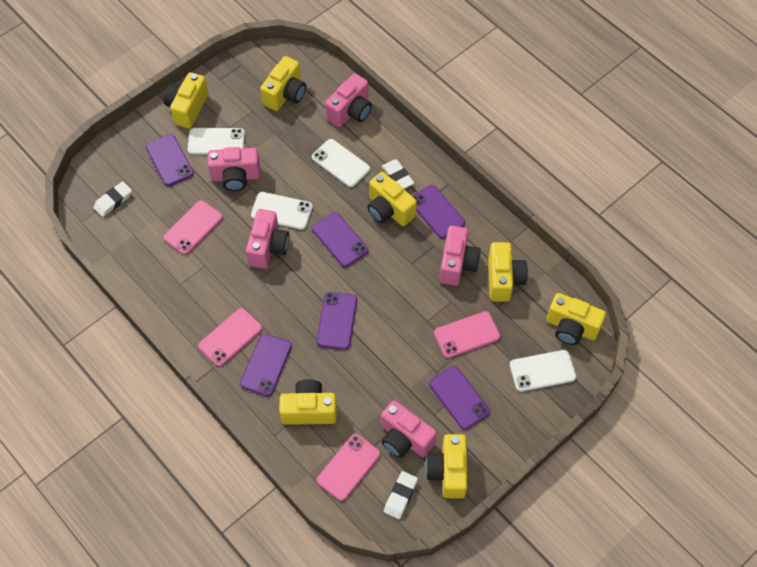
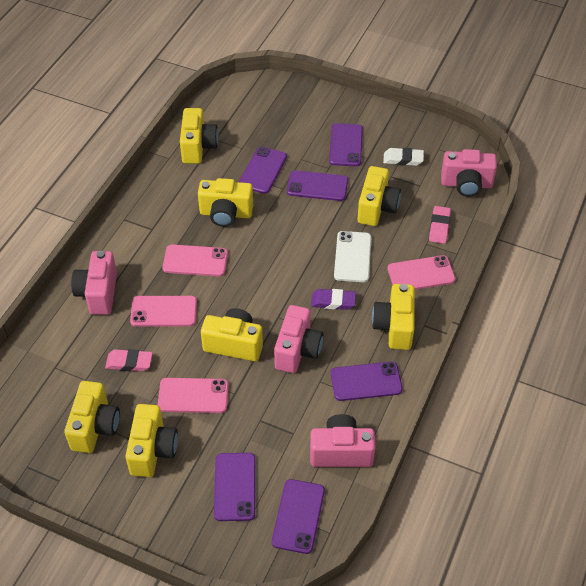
pink camera: [208,147,260,191] [246,209,289,269] [325,74,372,127] [381,400,437,458] [439,226,481,286] = 5 -> [71,251,117,315] [274,305,323,373] [310,414,375,467] [441,149,497,197] = 4
pink eraser: none = 0 -> [105,349,153,371] [429,206,451,244] = 2
purple eraser: none = 0 -> [311,289,356,310] = 1
white eraser: [94,181,132,217] [382,159,414,189] [384,471,418,519] = 3 -> [383,148,424,166] = 1
white phone: [188,128,245,155] [251,192,313,230] [312,139,370,187] [510,350,576,392] = 4 -> [334,231,371,282] = 1

